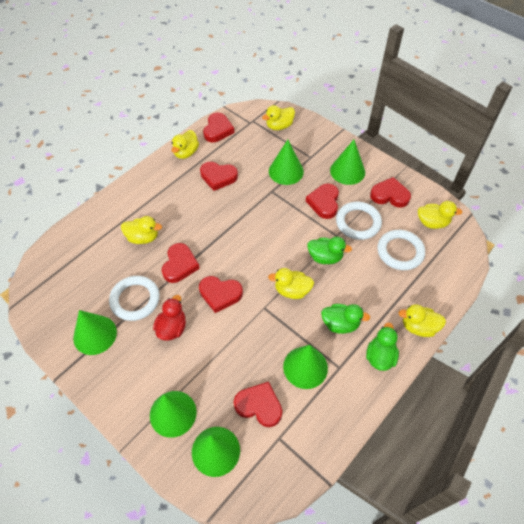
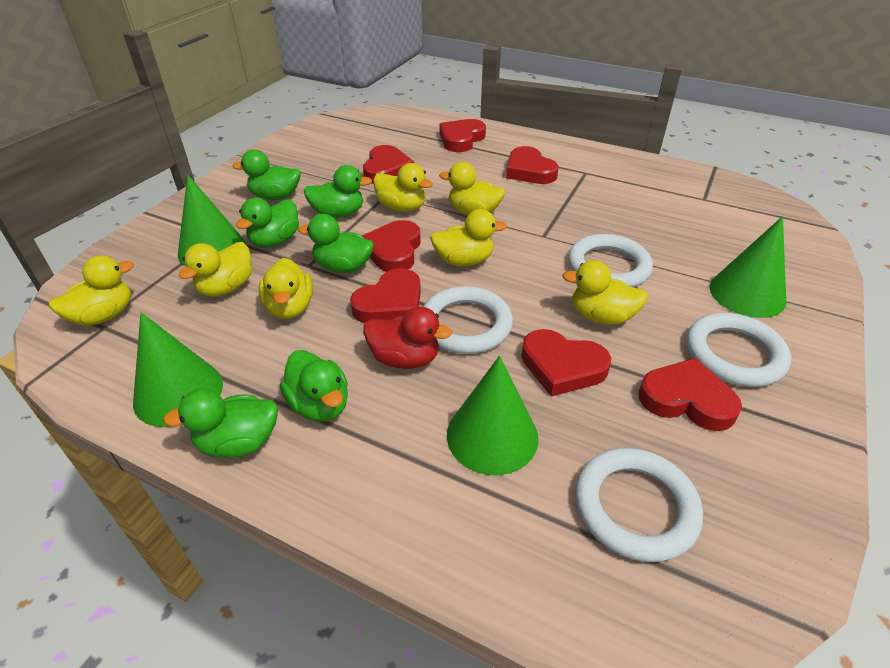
green cone: [73,310,117,355] [150,391,197,438] [192,427,240,477] [269,140,304,185] [283,345,328,389] [330,140,365,185] = 6 -> [133,312,223,427] [178,175,246,266] [447,356,538,475] [710,216,786,318] = 4
green duck: [307,237,352,264] [321,304,370,334] [366,323,399,371] = 3 -> [163,388,278,458] [232,150,301,200] [236,198,299,248] [280,350,348,421] [298,214,374,273] [304,165,372,218] = 6
white ring: [109,276,160,321] [336,202,382,240] [377,230,425,270] = 3 -> [423,286,513,354] [568,234,653,287] [575,448,703,562] [686,313,791,387] = 4
yellow duck: [121,216,162,244] [172,130,199,159] [262,105,295,130] [268,268,314,299] [399,305,446,337] [418,201,462,229] = 6 -> [49,255,134,326] [179,242,252,297] [259,258,313,319] [373,163,433,212] [430,209,507,266] [439,162,505,215] [562,260,648,325] = 7

